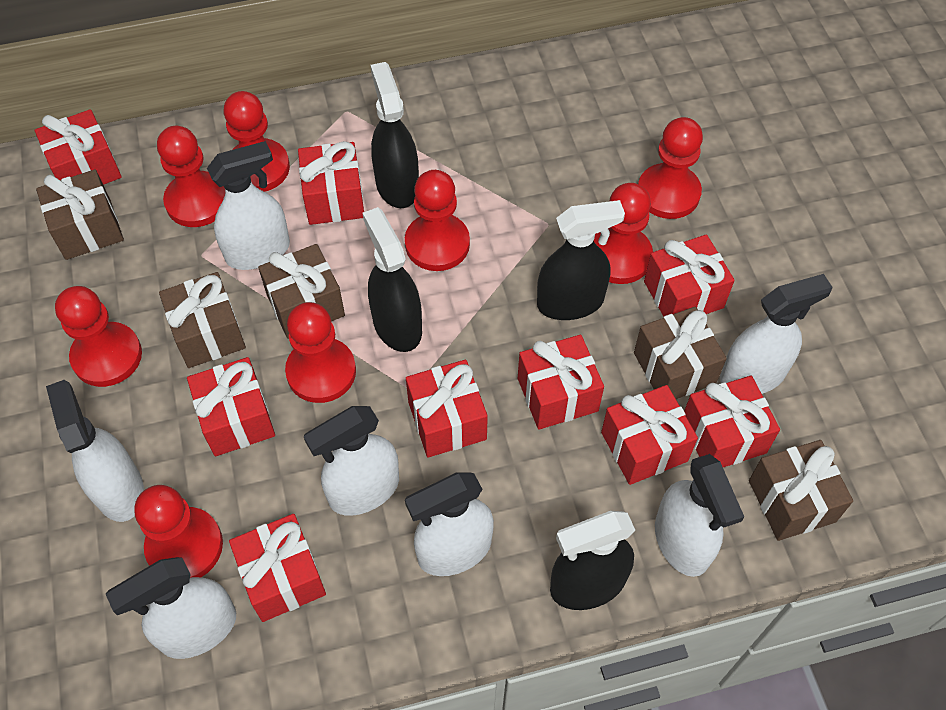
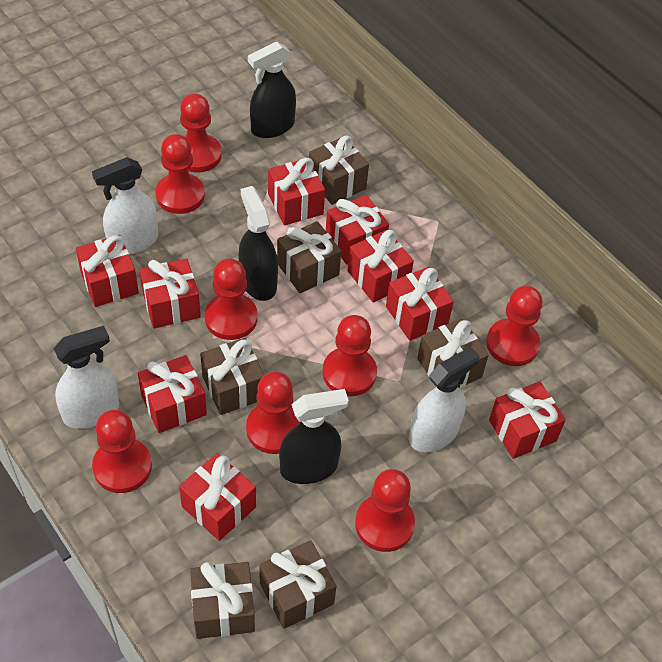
black spray bottle: [363,207,422,352] [370,62,419,208] [537,200,625,320] [550,511,635,610] = 4 -> [239,186,278,301] [248,42,296,138] [279,389,349,484] = 3
brown gift: [36,170,124,260] [159,272,246,368] [258,244,345,339] [634,307,727,399] [749,440,853,541] = 5 -> [190,562,255,639] [200,338,265,415] [260,540,337,629] [277,221,341,293] [309,136,369,205] [417,319,489,388] = 6
white spray bottle: [46,380,144,522] [106,557,236,659] [207,141,290,270] [304,406,399,516] [405,472,494,576] [655,454,744,577] [720,274,833,394] = 7 -> [53,326,119,429] [92,157,158,254] [409,347,480,452] = 3

